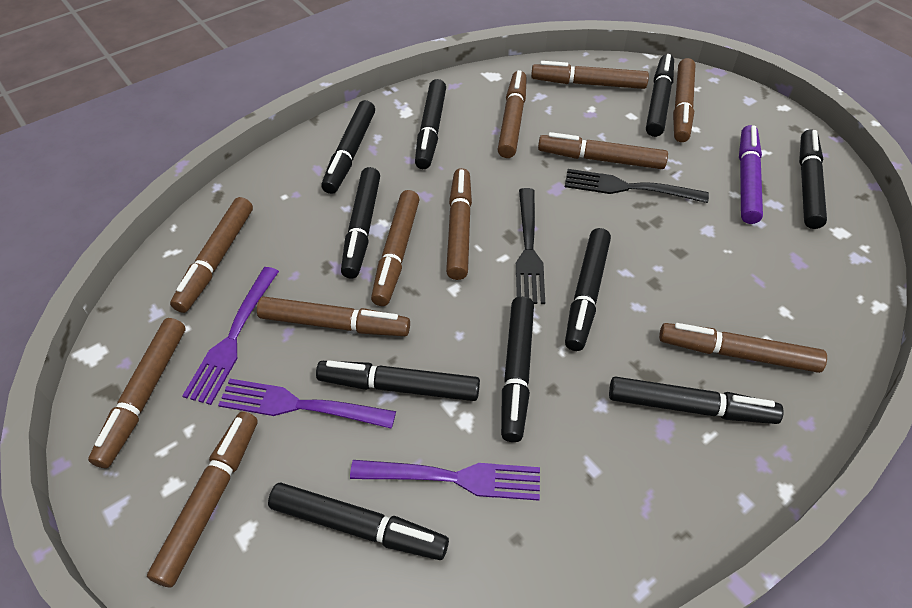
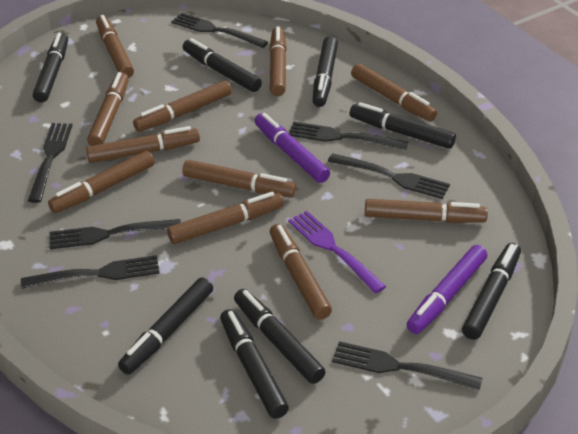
black fork: [516,188,545,304] [565,169,709,203] = 2 -> [21,255,160,289] [28,123,73,203] [50,219,181,249] [171,13,268,48] [289,122,408,150] [328,153,450,199] [332,341,482,391] = 7
black marker: [268,483,449,560] [316,360,480,401] [321,100,375,194] [341,167,380,279] [415,79,446,169] [501,296,534,442] [565,228,611,351] [609,377,784,424] [646,54,674,137] [799,130,827,229] = 10 -> [33,32,68,103] [118,277,213,375] [183,38,262,92] [220,309,289,419] [234,289,325,384] [313,36,338,107] [349,102,456,149] [462,243,521,340] = 8
purple fork: [182,267,279,405] [218,379,396,429] [350,460,540,501] = 3 -> [288,211,386,294] = 1
purple marker: [739,125,763,224] = 1 -> [254,113,330,183] [407,245,487,334] = 2

